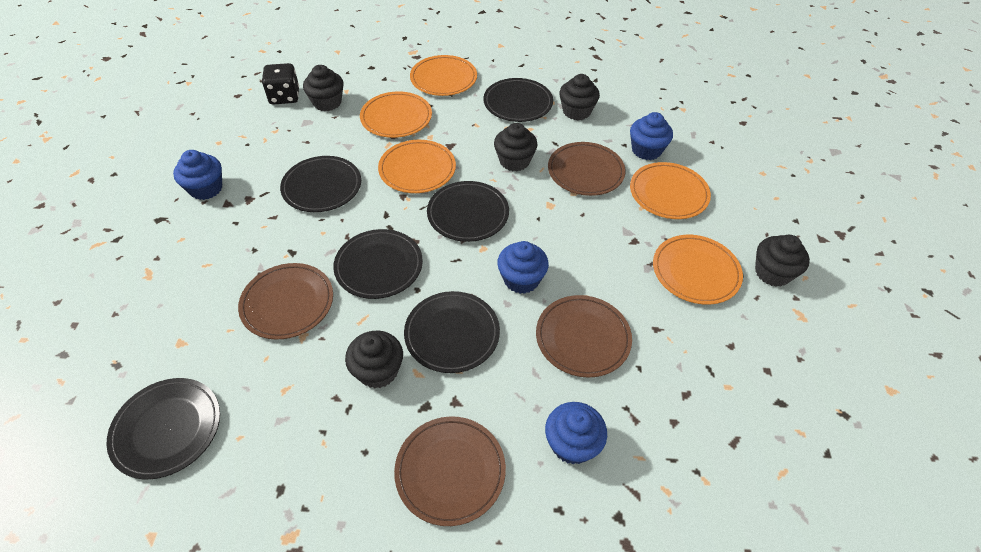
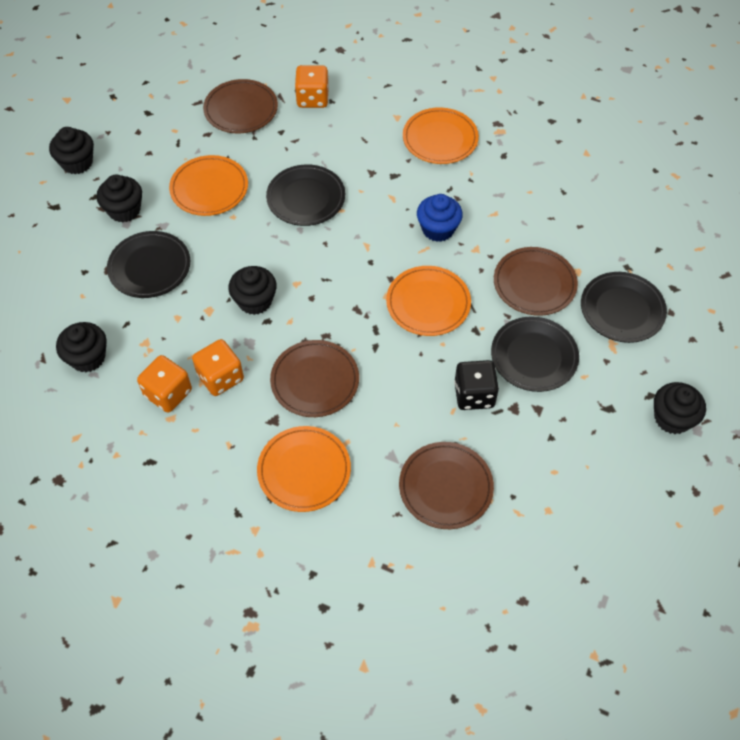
black plate: [107,378,220,479] [280,156,361,212] [333,229,423,299] [404,291,500,373] [427,181,509,242] [484,78,553,122] = 6 -> [107,231,190,298] [266,164,345,226] [491,316,579,392] [581,272,667,343] = 4
blue cupcake: [173,150,222,200] [497,241,549,294] [545,402,607,465] [630,112,673,160] = 4 -> [417,194,463,242] = 1
orange dice: none = 0 -> [137,355,192,413] [192,339,244,396] [295,65,329,108] = 3
orange plate: [360,91,432,138] [378,140,456,193] [410,55,477,96] [630,162,711,219] [653,235,743,305] = 5 -> [169,155,248,216] [257,426,351,512] [386,266,471,336] [403,107,479,164] = 4

